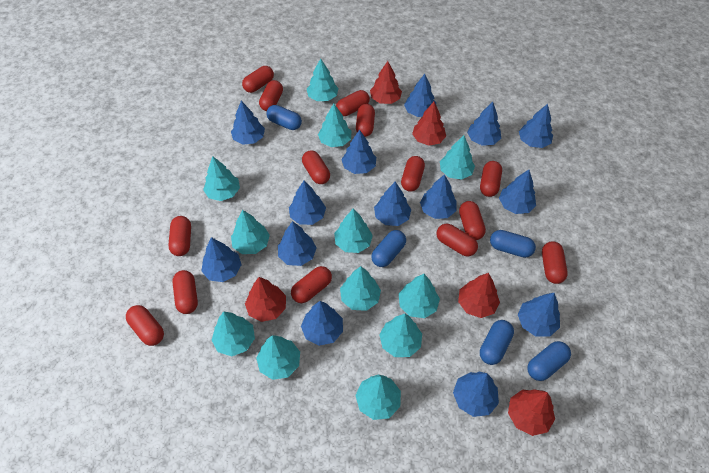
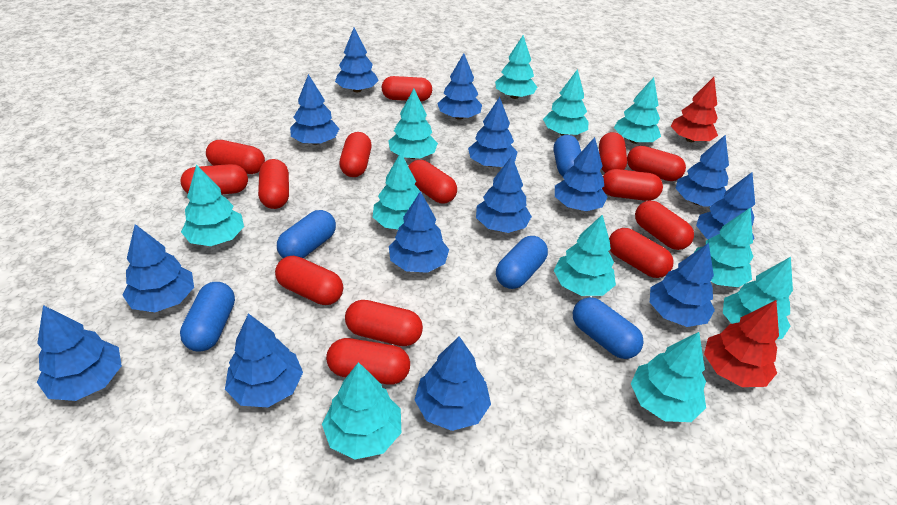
red tree: [245,277,286,322] [370,61,402,104] [412,102,446,146] [458,273,500,318] [508,389,555,436] = 5 -> [671,77,718,142] [704,300,779,387] = 2
turquoise tree: [203,156,240,201] [211,311,255,356] [231,210,270,254] [256,335,300,380] [307,58,338,101] [318,104,351,147] [334,208,373,253] [340,266,381,311] [355,375,401,420] [379,314,422,357] [399,274,440,318] [440,135,475,180] = 12 -> [181,164,244,246] [322,362,401,460] [373,152,422,230] [389,89,438,159] [495,35,537,99] [543,69,588,136] [554,215,616,296] [614,77,661,144] [631,332,706,422] [694,207,754,287] [723,257,793,339] = 11

